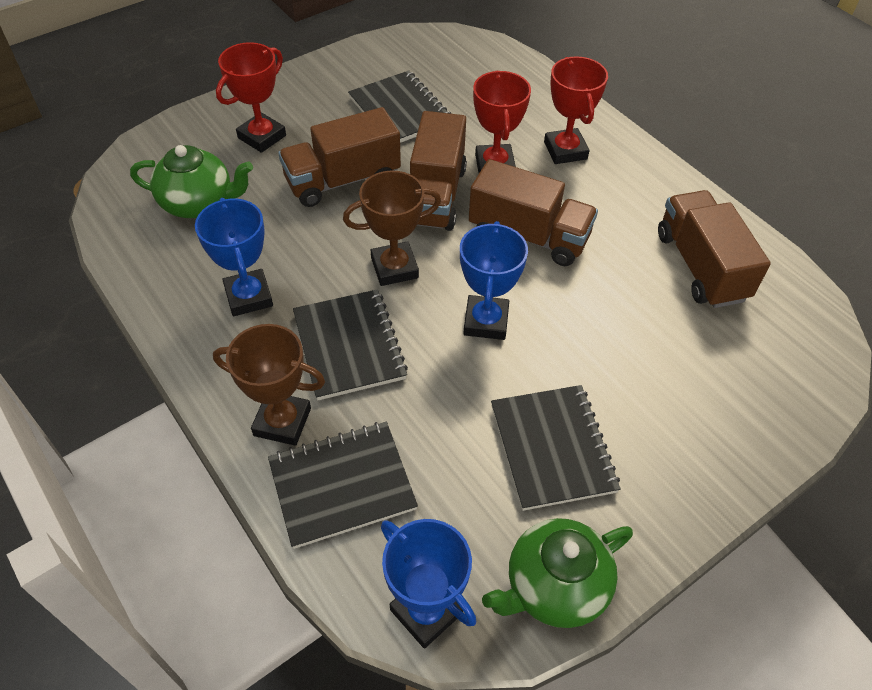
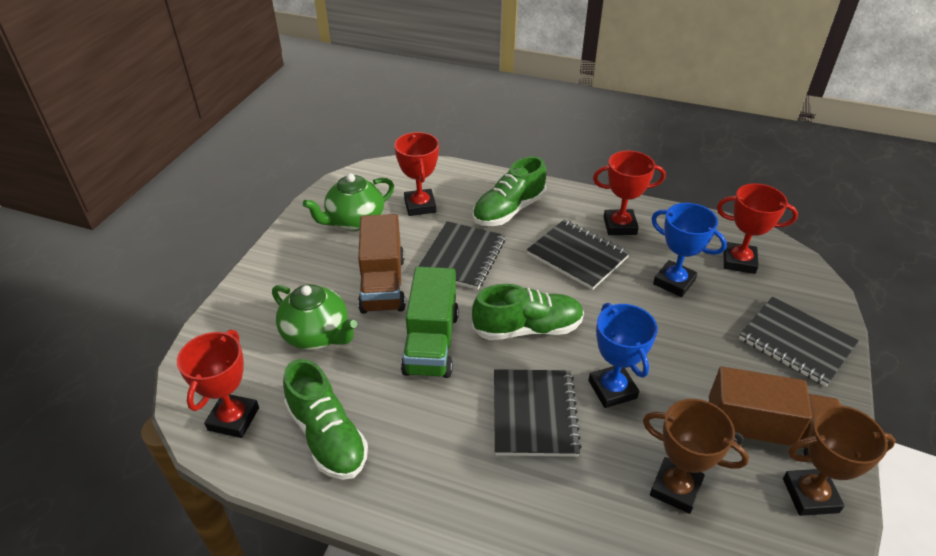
blue trophy: [195,198,273,316] [381,519,476,649] [460,221,528,340] = 3 -> [589,303,658,408] [651,203,727,297] = 2
brown truck: [278,107,401,207] [410,111,467,231] [469,159,598,266] [658,190,771,308] = 4 -> [358,214,406,314] [709,367,841,456] = 2
green shoe: none = 0 -> [283,359,368,480] [472,284,584,340] [473,156,547,226] = 3
green truck: none = 0 -> [401,267,459,378] = 1
red trophy: [216,42,286,153] [473,71,531,173] [544,56,608,164] = 3 -> [177,330,259,438] [394,132,439,216] [593,151,666,235] [717,183,798,274] = 4

